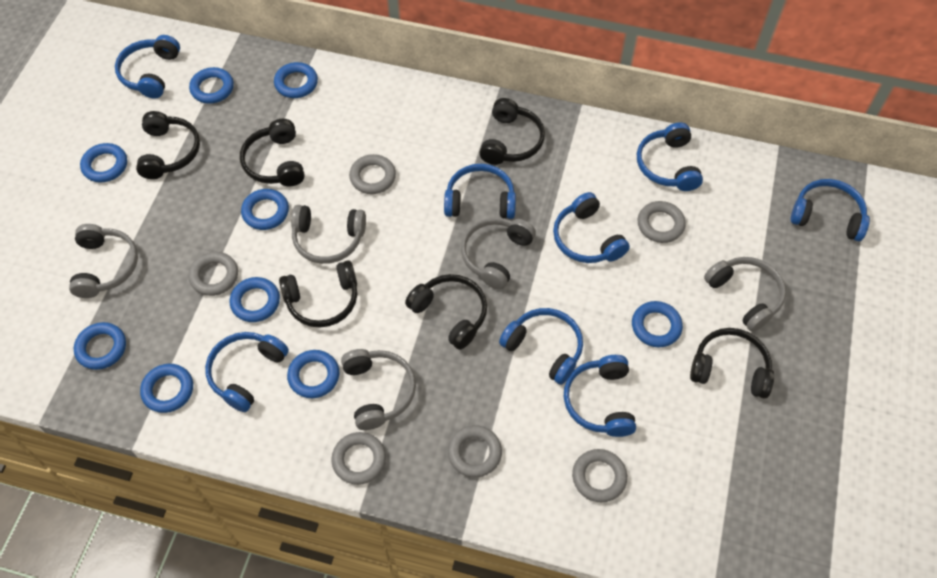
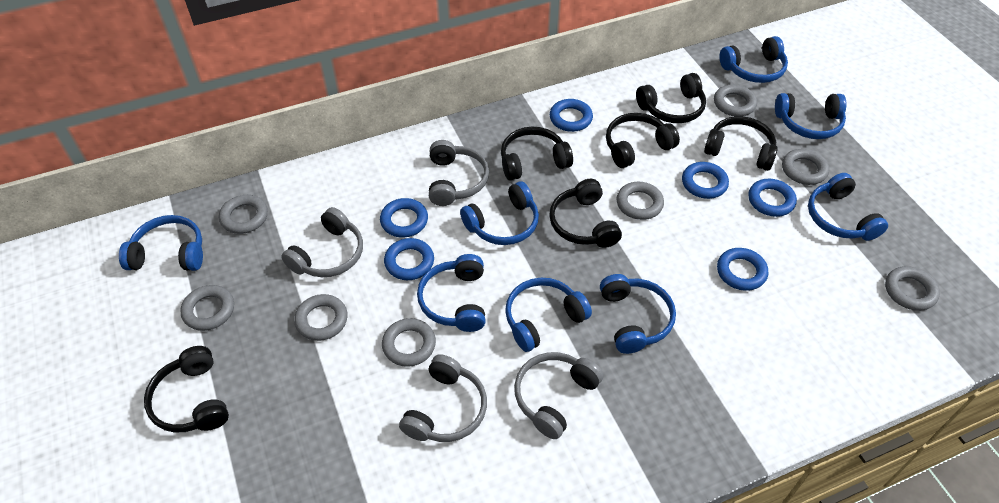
blue ring: [74,322,126,370] [80,143,127,183] [140,364,193,413] [189,67,234,104] [230,277,280,322] [241,189,289,230] [274,62,318,98] [287,350,339,398] [632,301,683,347] = 9 -> [380,198,428,238] [384,238,434,280] [550,99,593,132] [682,162,729,199] [717,248,768,291] [748,179,797,217] = 6
grey headphones: [69,224,138,298] [291,205,366,264] [341,349,416,430] [461,217,536,290] [704,257,786,332] = 5 -> [281,207,363,277] [399,354,487,442] [429,140,489,206] [514,352,603,439] = 4
grey ring: [188,252,238,296] [332,432,386,485] [349,154,396,194] [448,425,502,478] [572,449,627,502] [637,201,686,243] = 6 -> [180,285,234,331] [219,195,268,234] [294,294,348,341] [382,318,436,367] [617,182,664,220] [714,84,757,116] [782,149,829,185] [885,266,940,311] = 8

